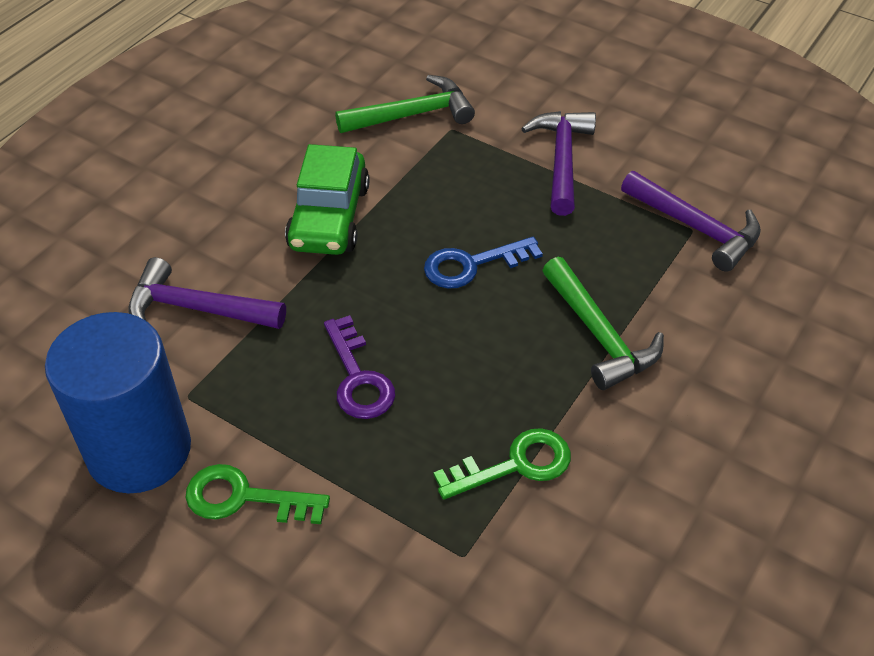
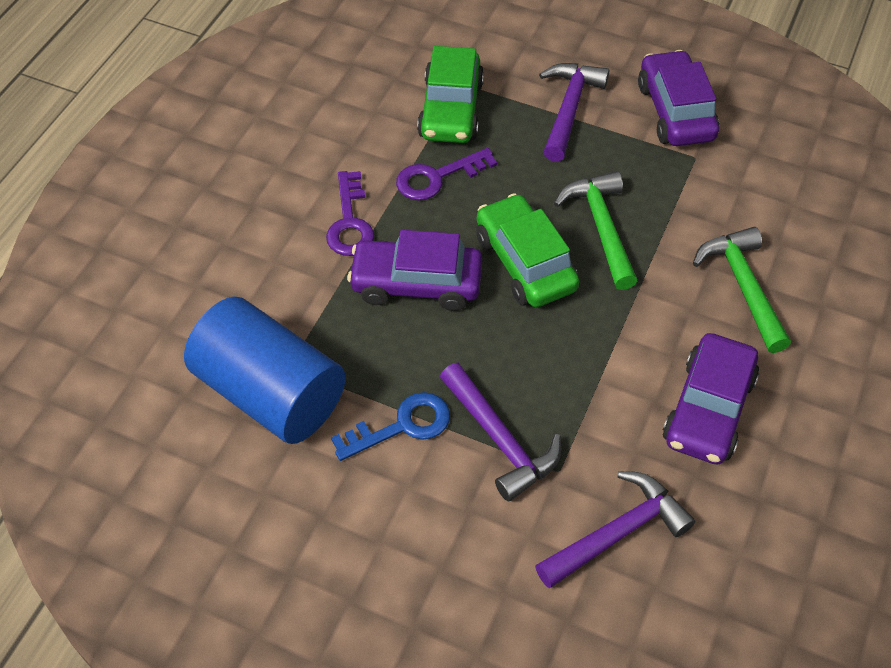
green car: [285,144,370,255] = 1 -> [417,46,484,143] [476,193,579,307] = 2
green key: [186,464,330,524] [434,428,571,500] = 2 -> none = 0
purple car: none = 0 -> [347,230,482,311] [638,50,719,146] [663,333,759,464] = 3
purple key: [324,315,395,419] = 1 -> [326,171,374,256] [396,148,497,200] = 2

